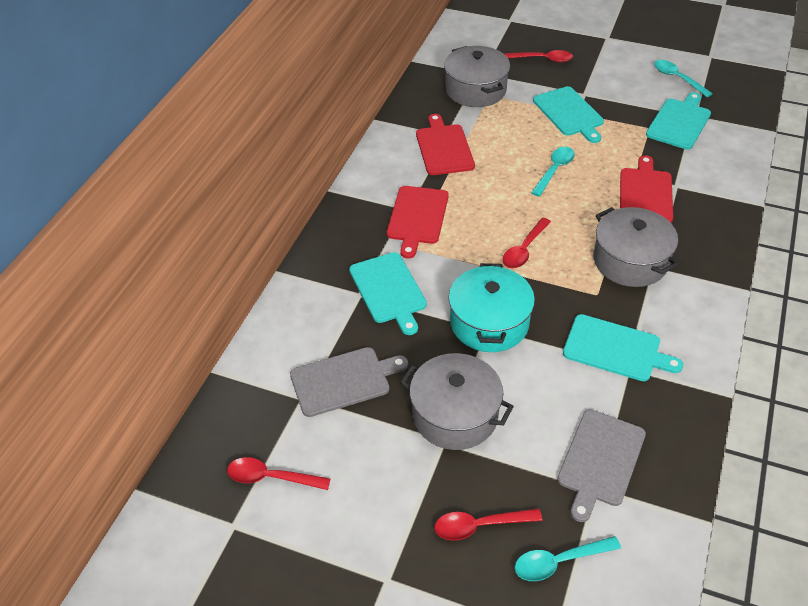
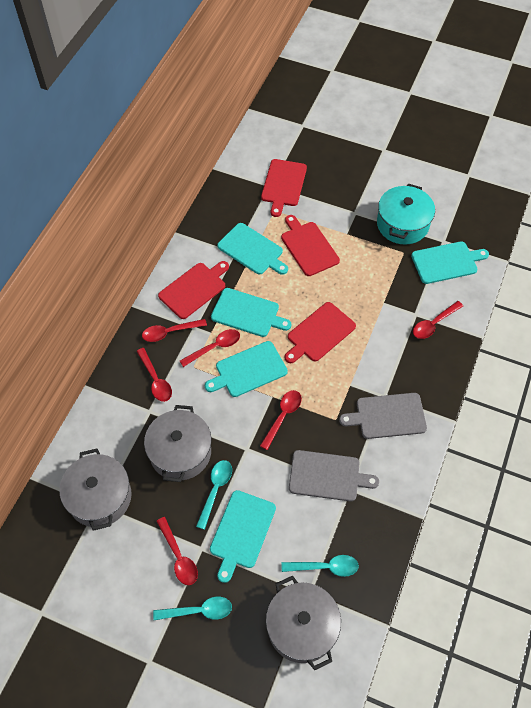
red cutting board: [387,186,449,258] [416,114,475,175] [620,155,673,223] = 3 -> [158,261,229,319] [261,159,307,217] [281,215,340,276] [284,302,356,363] = 4
red spoon: [227,457,330,490] [435,508,542,541] [502,218,551,268] [505,50,573,63] = 4 -> [137,348,172,402] [142,319,207,342] [156,517,198,585] [180,329,240,367] [260,390,302,450] [413,301,463,339] = 6
turquoise cutting board: [349,252,427,335] [533,86,604,143] [563,314,683,381] [646,92,711,150] = 4 -> [205,341,288,397] [210,490,276,583] [211,288,292,337] [217,223,288,275] [411,241,489,284] = 5

